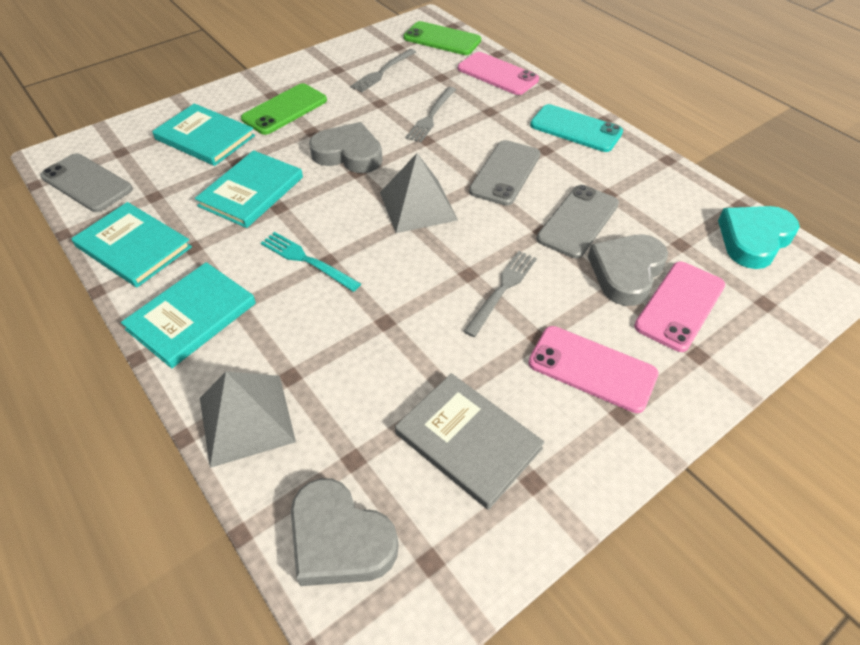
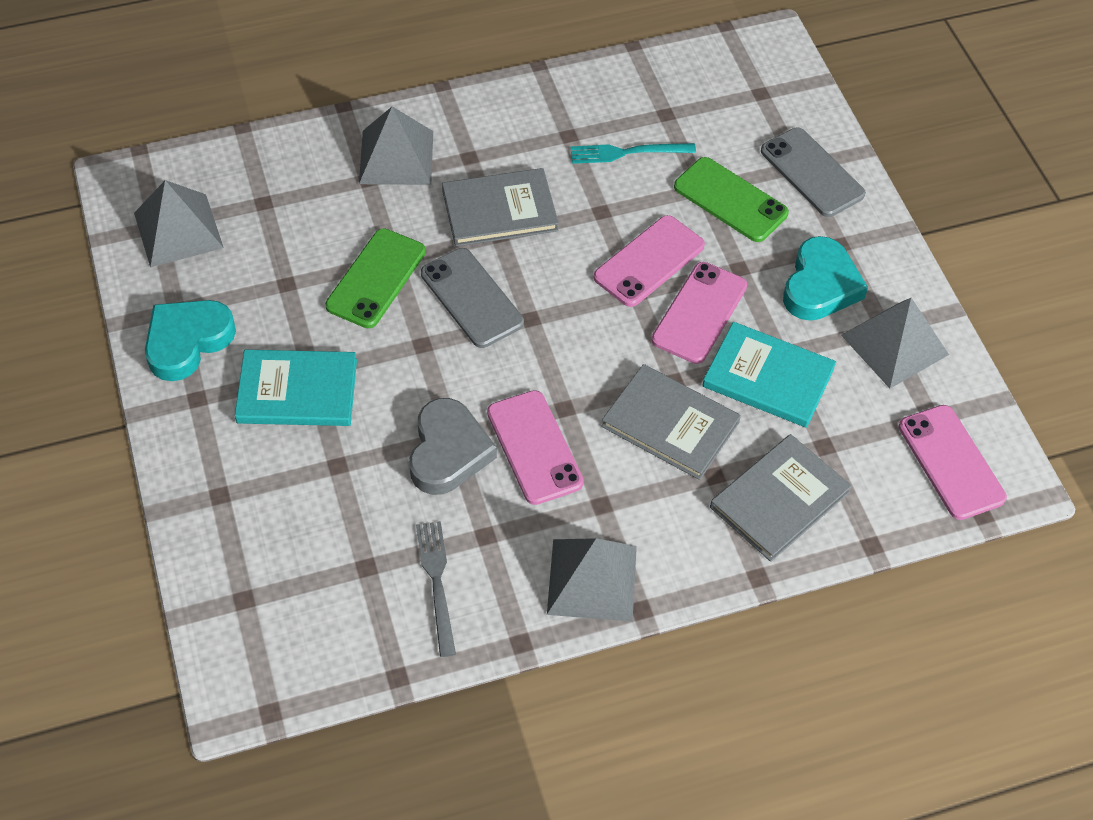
grey book: [395,373,545,510] = 1 -> [442,168,559,247] [601,364,741,480] [710,434,852,562] = 3
grey fork: [350,49,416,92] [406,87,456,142] [463,251,537,337] = 3 -> [416,521,456,657] = 1
grey heart: [291,478,399,586] [309,122,382,173] [588,235,668,306] = 3 -> [409,398,497,495] = 1
grey phone: [40,153,133,212] [469,140,540,206] [536,185,619,258] = 3 -> [421,248,524,348] [761,128,865,217] = 2
grey pyramid: [200,372,296,468] [380,153,458,233] = 2 -> [134,180,224,267] [359,106,433,185] [547,538,637,622] [841,298,949,388] = 4
pink phone: [458,52,539,95] [528,326,659,413] [634,262,725,352] = 3 -> [487,390,584,505] [594,215,705,307] [652,262,747,364] [899,405,1007,520] = 4
turquoise book: [71,202,192,288] [121,262,256,368] [152,103,255,166] [195,150,303,228] = 4 -> [235,350,357,426] [702,322,836,428] = 2
turquoise heart: [718,206,800,269] = 1 -> [145,300,236,381] [783,236,868,321] = 2
turquoise phone: [530,104,623,152] = 1 -> none = 0

